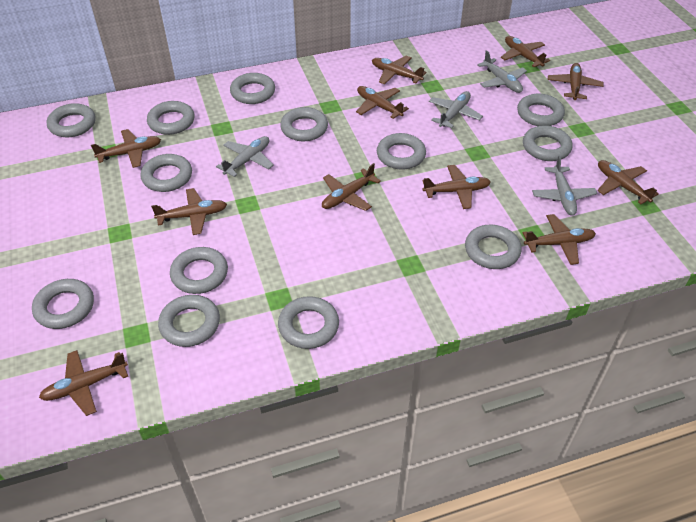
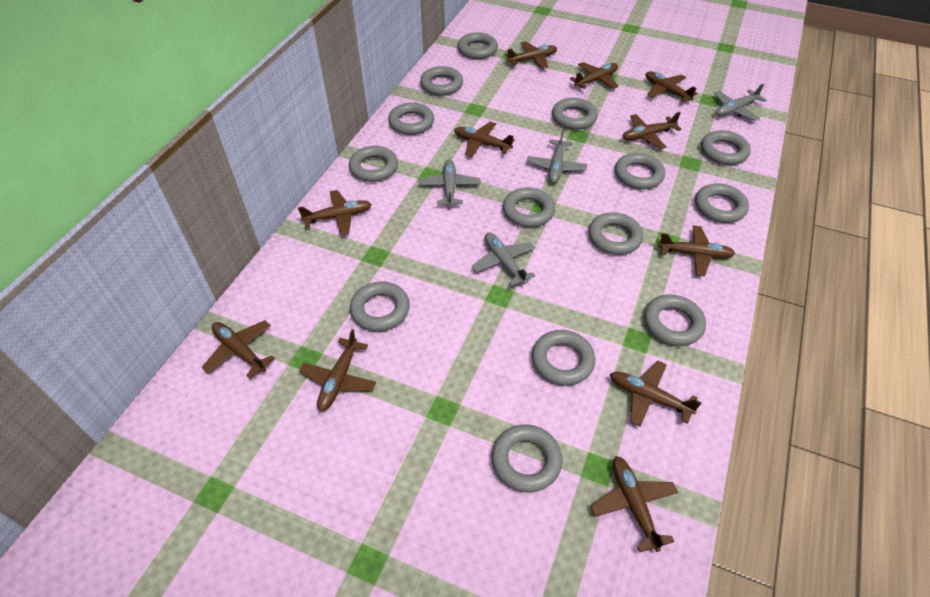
grey ring: [32,279,94,329] [47,103,96,137] [141,154,192,192] [147,101,194,135] [158,295,220,347] [170,247,228,294] [230,73,275,104] [278,296,339,349] [280,107,328,141] [377,133,426,170] [465,225,521,269] [517,93,565,126] [523,125,573,161] = 13 -> [349,146,398,182] [350,281,410,332] [388,102,434,135] [420,66,463,96] [457,32,498,59] [492,425,563,492] [503,187,555,227] [532,330,595,386] [552,98,598,130] [588,212,643,255] [615,153,665,190] [644,295,706,346] [695,183,749,223] [701,130,751,165] = 14

